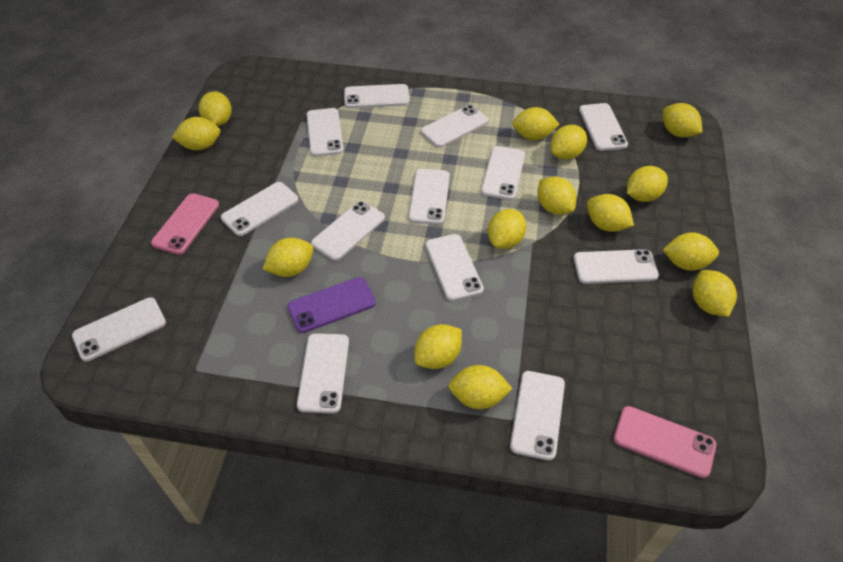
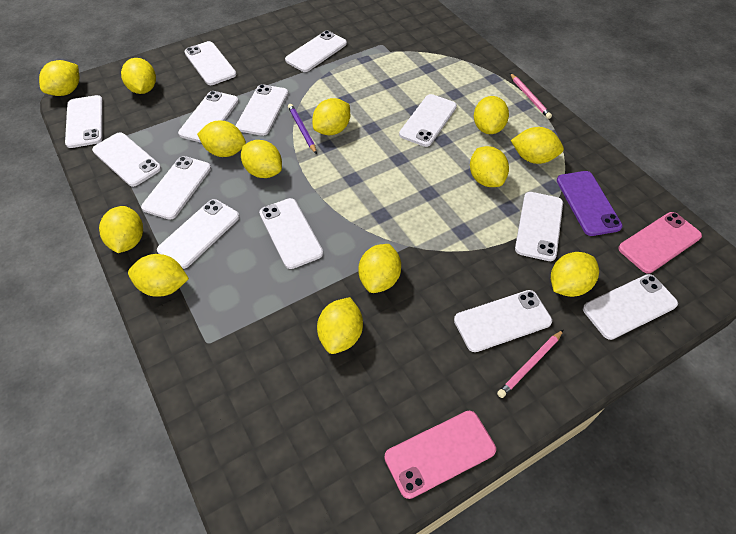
pink pencil: none = 0 -> [497,330,563,398] [510,73,552,119] = 2
purple pencil: none = 0 -> [288,104,317,154] = 1
yellow lemon: [172,117,220,150] [198,91,232,126] [263,238,314,277] [414,324,462,369] [449,365,513,409] [488,209,526,249] [512,107,560,140] [537,177,576,215] [550,125,587,160] [587,194,634,232] [627,166,668,202] [663,103,702,138] [663,232,719,271] [693,270,737,317] = 14 -> [39,60,79,96] [99,206,143,253] [121,58,156,94] [128,254,189,297] [197,120,246,157] [241,140,282,178] [312,98,350,135] [317,297,363,354] [359,244,401,293] [470,146,509,187] [474,96,509,134] [511,127,564,164] [551,252,599,297] = 13

